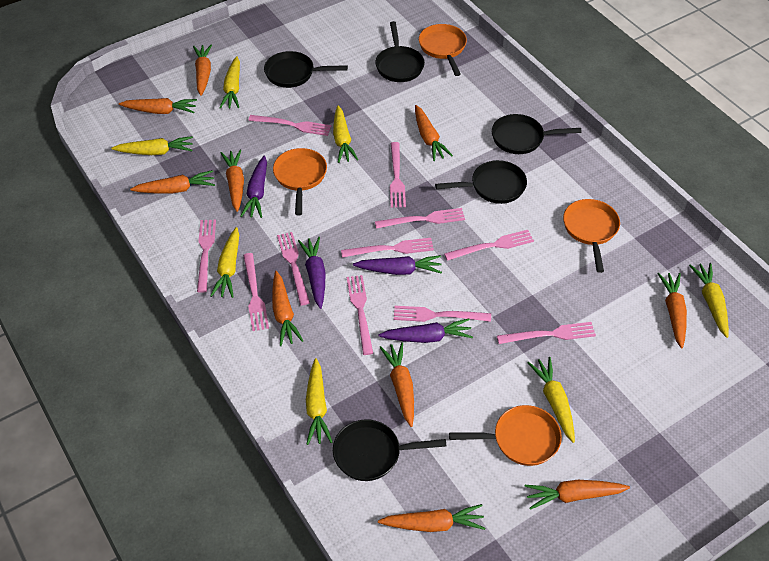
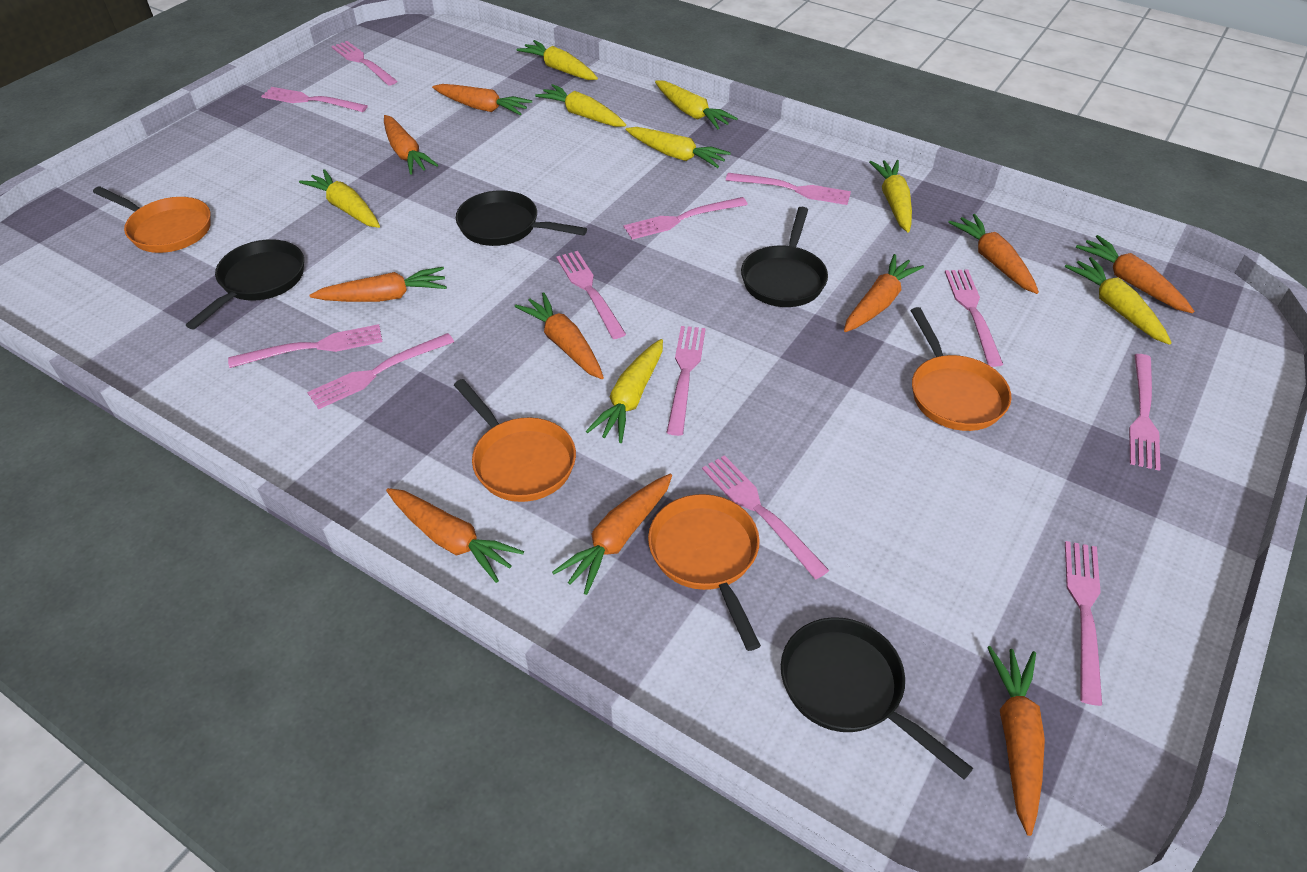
black pan: [264,51,348,88] [333,419,447,481] [375,21,425,82] [435,160,527,204] [492,114,581,154] = 5 -> [186,239,304,329] [456,190,587,246] [741,207,828,307] [781,617,973,779] = 4
pink fork: [197,220,216,293] [243,253,269,331] [248,115,331,136] [277,232,310,306] [341,238,434,257] [347,275,373,355] [375,208,465,229] [390,142,406,207] [394,306,491,322] [444,230,534,261] [497,322,596,344] = 11 -> [228,324,383,368] [261,87,368,112] [307,333,454,409] [331,41,397,86] [556,251,626,339] [624,197,748,240] [666,326,706,436] [702,455,829,580] [726,173,851,205] [945,270,1003,367] [1065,541,1102,706] [1129,354,1161,471] = 12
purple carrot: [241,155,267,218] [298,237,326,309] [353,255,442,275] [378,318,473,343] = 4 -> none = 0
yellow carrot: [111,136,193,155] [210,227,239,298] [219,56,240,109] [306,358,332,445] [333,106,358,163] [528,357,575,443] [689,263,729,338] = 7 -> [299,169,380,228] [516,40,598,80] [535,84,626,127] [586,339,663,443] [626,127,731,168] [655,80,738,129] [869,160,912,233] [1065,257,1172,345] = 8

